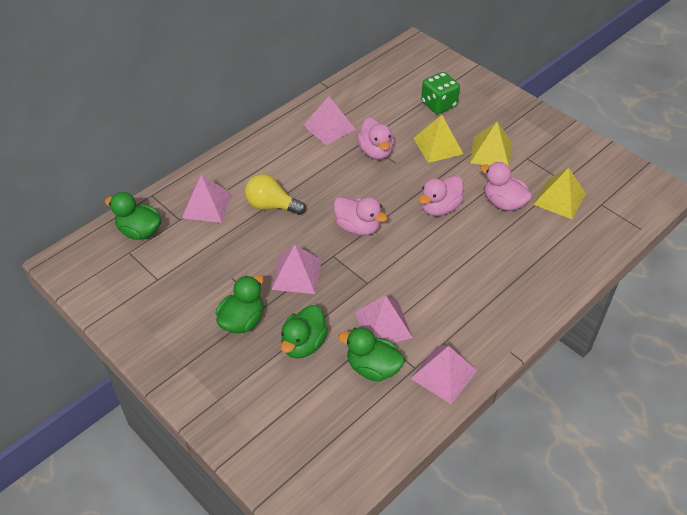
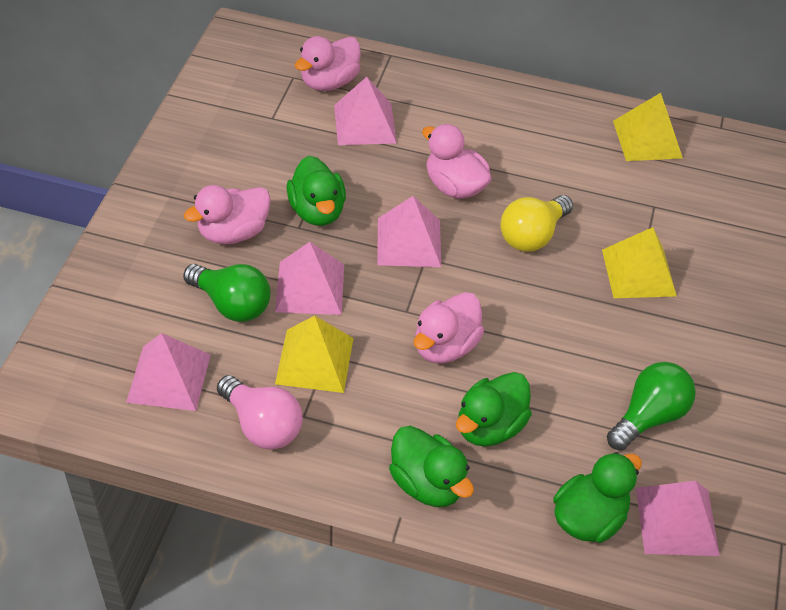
green dice: [421,72,460,114] = 1 -> none = 0
green light bulb: none = 0 -> [183,264,270,322] [607,362,696,450] = 2
pink light bulb: none = 0 -> [217,375,303,450] = 1

